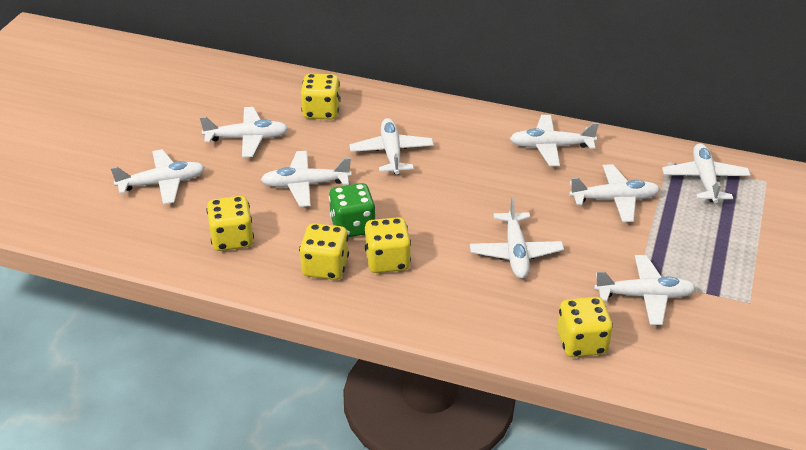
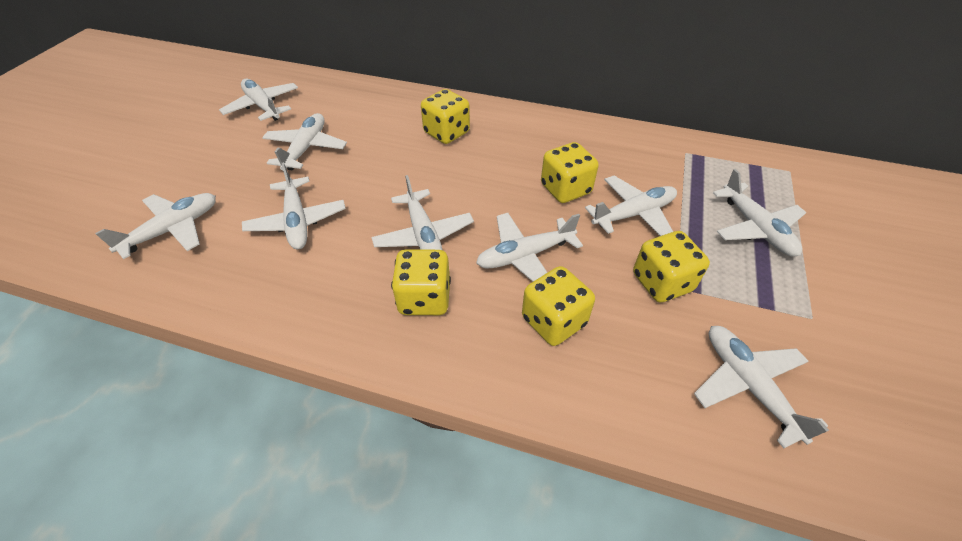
green dice: [329,183,376,237] = 1 -> none = 0

